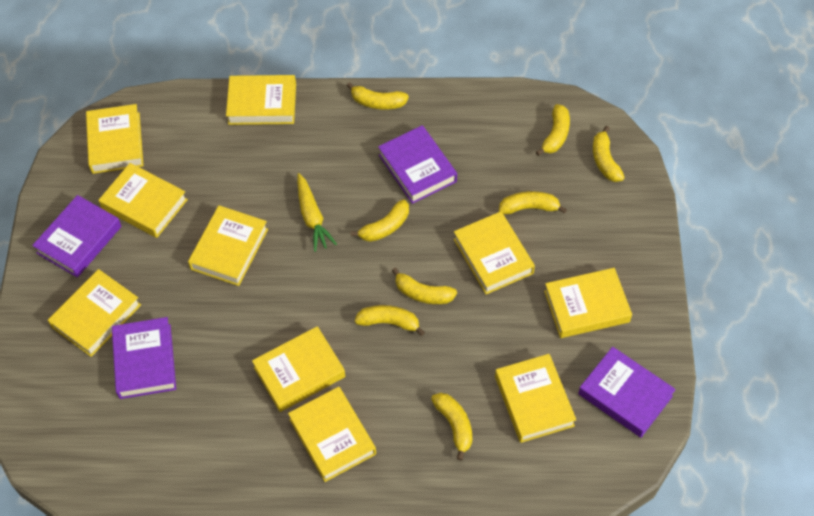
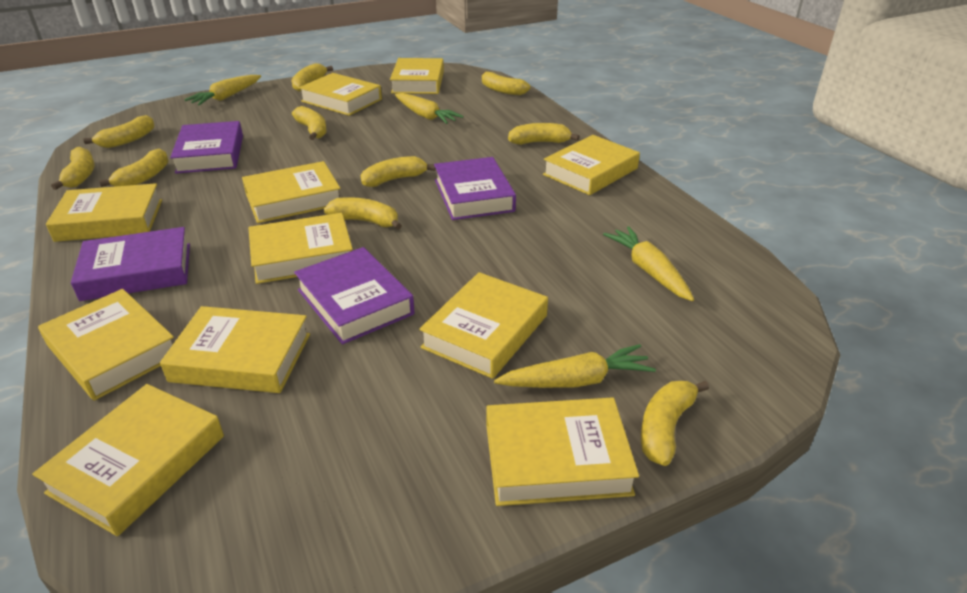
yellow banana: [346,82,409,110] [351,199,409,242] [355,305,425,336] [392,268,457,304] [431,393,472,460] [499,191,567,215] [536,104,570,156] [593,126,625,182] = 8 -> [51,147,95,190] [83,115,155,148] [99,149,169,187] [292,63,333,92] [292,106,327,140] [324,197,402,230] [361,156,436,187] [482,71,530,95] [508,123,579,145] [641,381,709,466] = 10
yellow book: [48,269,141,357] [86,104,143,174] [98,163,188,238] [188,205,268,286] [226,75,296,125] [252,326,345,412] [288,387,376,482] [454,211,535,294] [495,354,576,443] [544,268,632,338] = 10 -> [32,384,224,536] [38,289,174,401] [46,183,162,242] [160,306,310,393] [242,161,340,223] [248,213,353,284] [299,73,382,116] [390,58,444,94] [419,272,548,379] [486,398,639,506] [543,135,640,195] = 11
yellow carrot: [297,173,337,252] = 1 -> [184,75,261,105] [395,93,464,124] [494,344,656,388] [603,226,694,301] = 4

